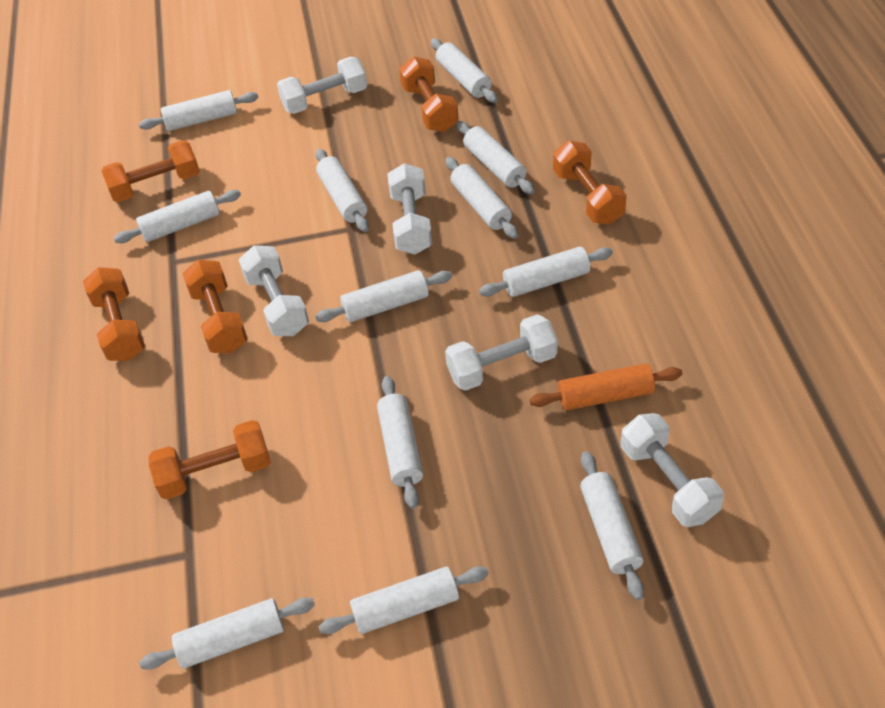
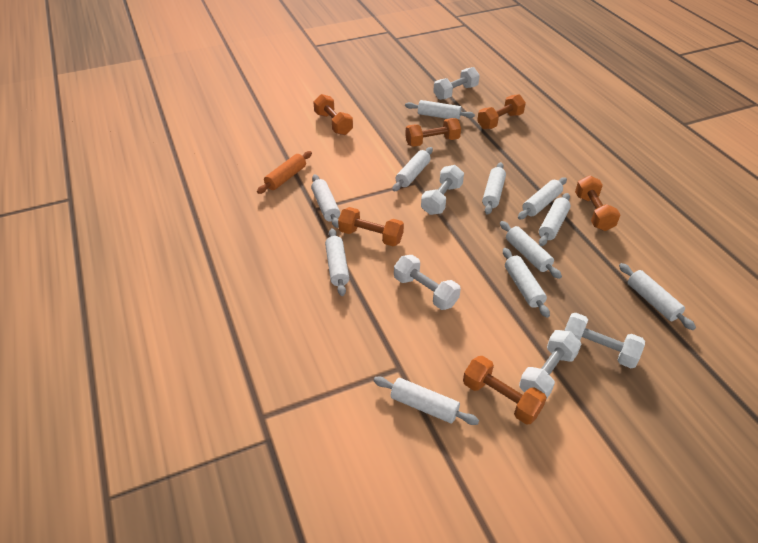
white rolling pin: [114,190,241,243] [139,90,258,131] [139,597,315,670] [315,149,369,232] [315,270,452,322] [318,566,489,634] [377,376,423,509] [431,39,498,103] [446,157,518,239] [457,121,535,194] [479,246,613,297] [580,451,644,600] = 12 -> [311,174,340,228] [325,228,349,296] [373,377,479,425] [392,147,433,191] [405,100,475,119] [482,162,506,215] [500,221,562,279] [503,248,550,318] [518,177,567,219] [539,193,571,246] [619,263,696,330] = 11

